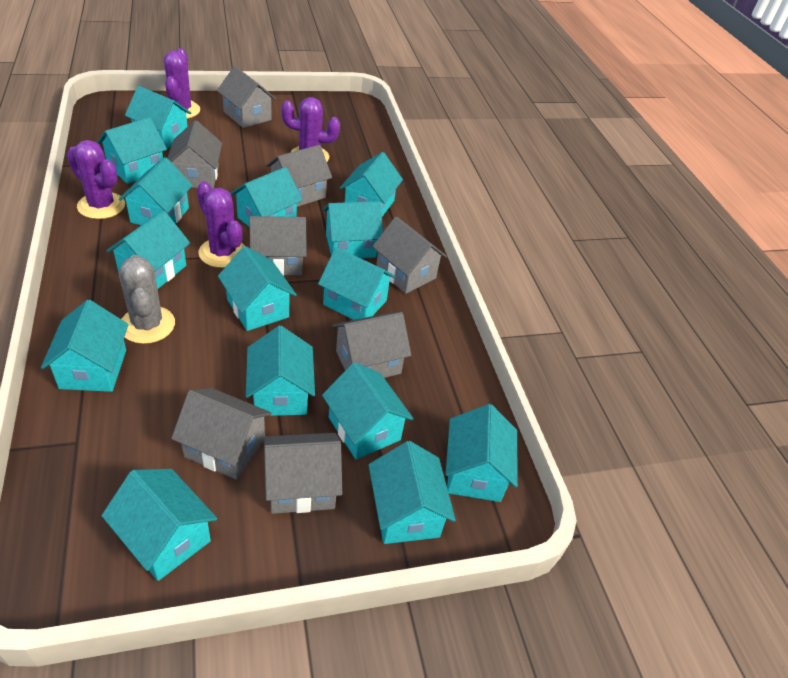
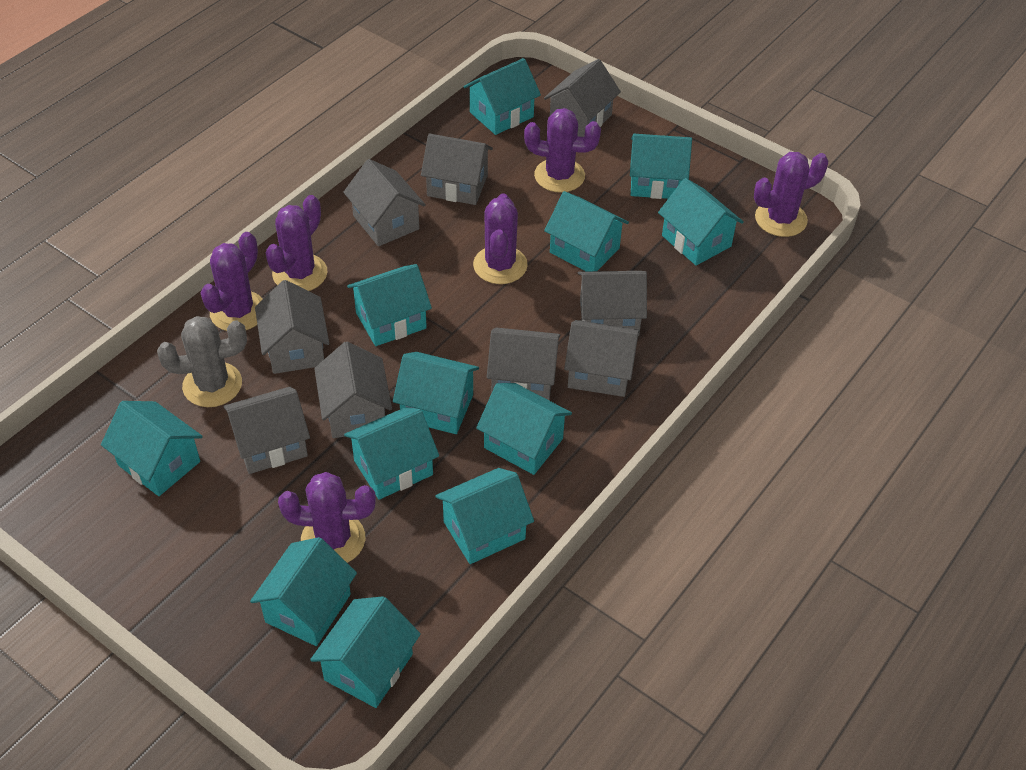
grey house: [168,120,222,188] [171,388,272,480] [217,66,276,128] [249,216,307,276] [264,433,342,514] [266,145,332,207] [332,312,411,378] [372,216,447,294] = 8 -> [224,387,310,474] [255,280,330,374] [314,341,392,438] [343,159,426,246] [421,134,493,205] [487,327,560,401] [544,59,621,137] [564,320,640,397] [578,271,647,336] = 9
purple cactus: [67,140,125,219] [164,48,200,119] [197,181,245,268] [281,97,340,161] = 4 -> [201,232,263,331] [265,195,327,291] [278,472,376,563] [473,194,528,284] [524,108,601,193] [754,152,828,237] = 6
turquoise house: [41,300,129,392] [97,117,167,184] [102,469,217,581] [106,210,190,289] [119,157,193,225] [125,86,191,149] [218,246,297,331] [230,167,303,227] [246,326,315,416] [318,247,396,320] [322,362,414,460] [323,201,383,258] [340,152,403,217] [369,441,456,544] [445,404,518,502] = 15 -> [101,401,203,496] [250,537,357,646] [310,596,421,708] [344,407,439,500] [347,264,432,346] [393,352,479,434] [435,468,534,564] [464,58,541,135] [476,383,572,475] [544,191,629,271] [630,134,692,199] [658,178,743,266] = 12

